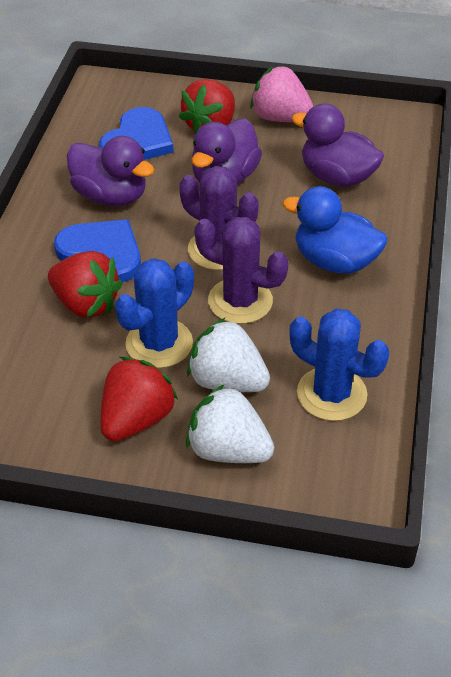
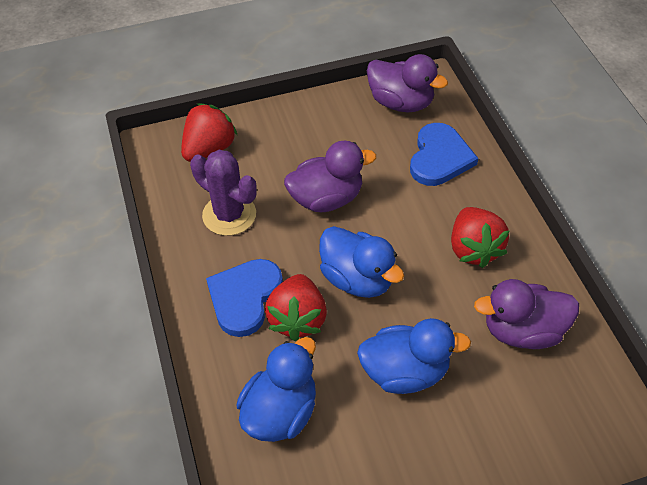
blue cactus: [115,258,194,368] [289,308,389,421] = 2 -> none = 0
blue duck: [282,186,387,274] = 1 -> [236,337,316,442] [319,226,404,298] [357,318,471,394] = 3
pink strawberry: [250,66,314,122] = 1 -> none = 0
purple cactus: [179,166,259,270] [194,217,289,324] = 2 -> [190,150,257,236] = 1
white strawberry: [186,384,274,463] [187,317,270,392] = 2 -> none = 0

